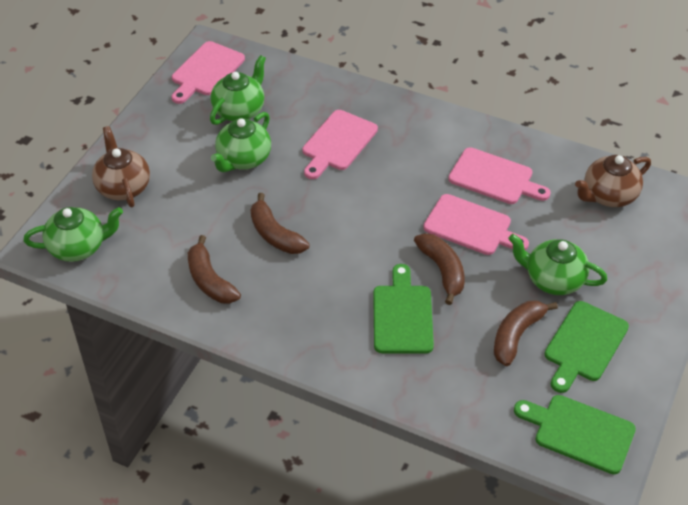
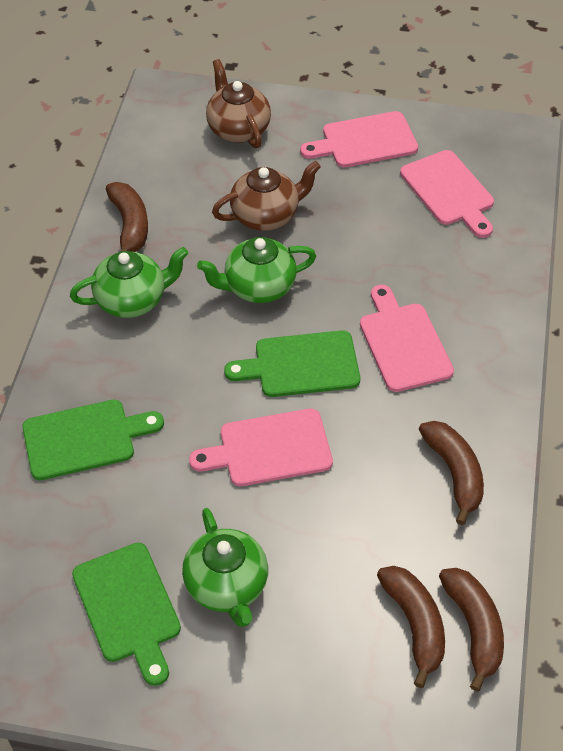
green teapot: [23,207,123,262] [210,55,266,125] [211,112,271,172] [508,234,607,295] = 4 -> [70,247,188,318] [182,508,268,627] [197,237,316,303] = 3

